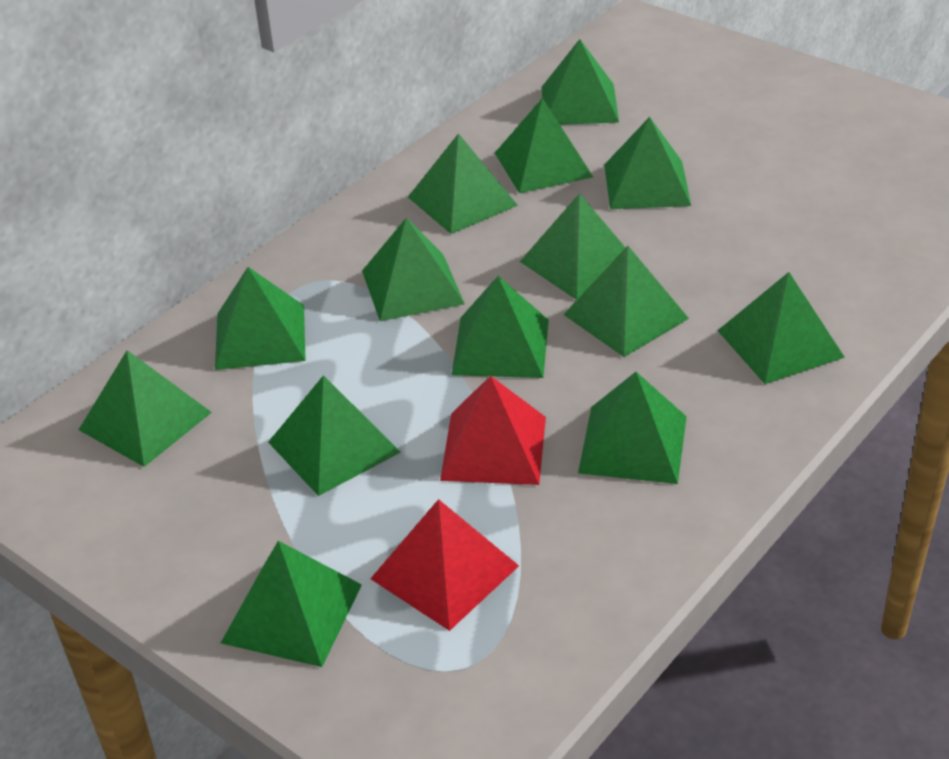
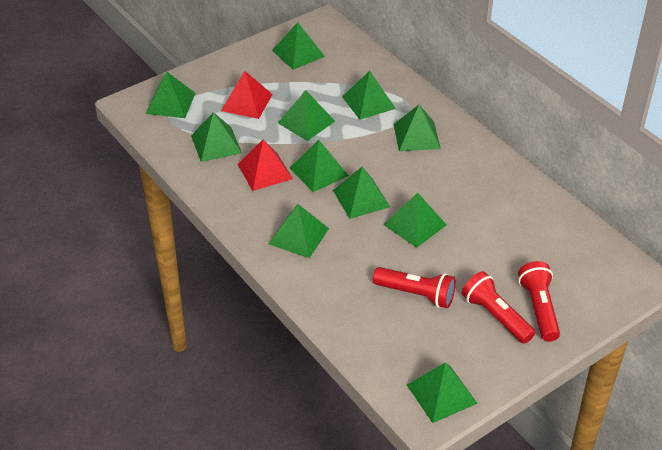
green pyramid: [79,350,212,467] [215,267,305,370] [221,541,362,667] [268,375,401,496] [362,218,465,321] [408,133,518,234] [452,276,549,378] [495,98,593,193] [520,193,625,300] [542,39,619,125] [563,246,689,357] [578,372,687,484] [604,117,691,209] [717,272,845,384] = 14 -> [146,72,195,118] [191,112,242,162] [269,204,329,258] [272,22,325,70] [278,90,335,141] [290,140,349,192] [333,167,390,219] [342,71,396,120] [384,193,447,248] [394,105,441,151] [407,362,478,423] = 11
red flashlight: none = 0 -> [373,267,456,308] [462,271,536,344] [518,261,560,342] = 3

